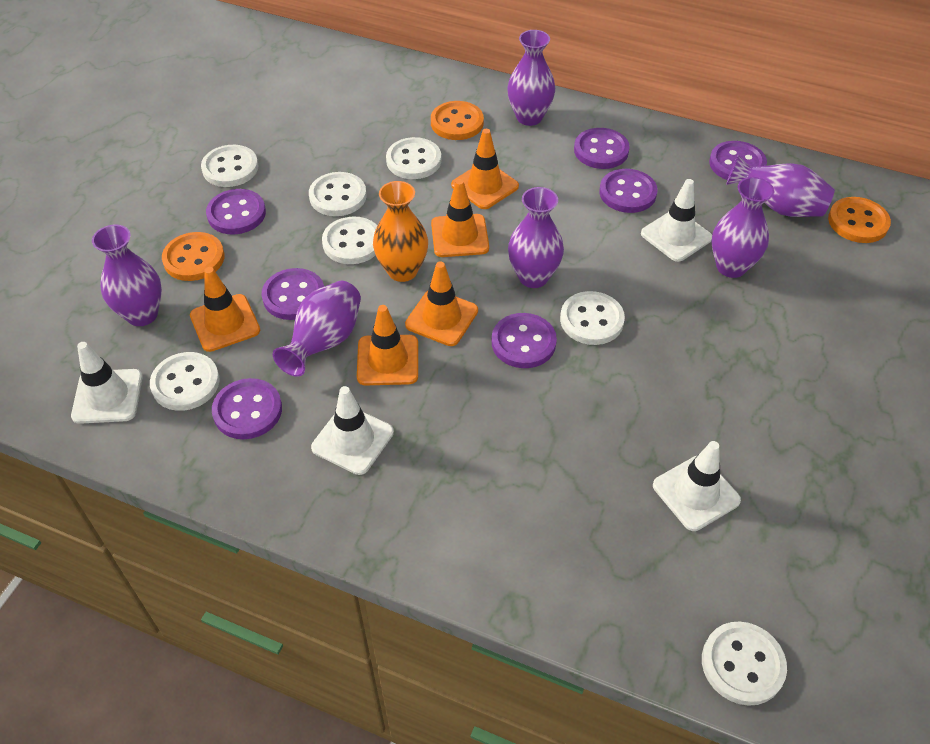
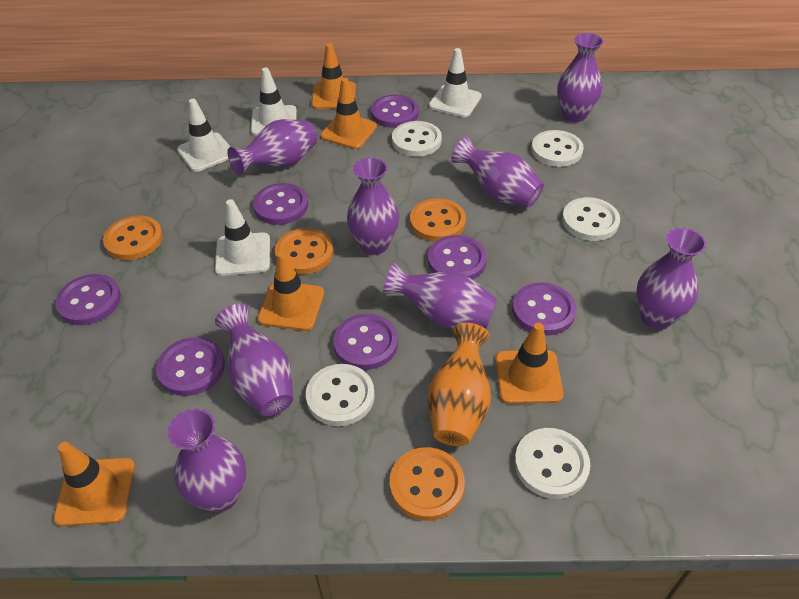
orange button: [162,232,225,281] [431,101,484,140] [828,197,891,243] = 3 -> [103,215,163,260] [275,228,333,274] [390,447,465,521] [410,198,466,242] = 4
purple vase: [92,225,162,326] [272,281,361,377] [507,30,555,126] [508,187,564,288] [712,177,774,278] [726,154,835,217] = 6 -> [168,409,246,512] [215,304,293,416] [227,119,317,175] [347,157,399,255] [383,262,497,329] [451,136,544,207] [557,33,603,122] [636,228,706,329] = 8
white button: [150,352,220,411] [201,145,258,187] [309,172,367,216] [322,216,377,264] [386,137,441,179] [560,291,625,345] [702,622,787,706] = 7 -> [306,364,375,426] [392,121,442,157] [515,428,590,499] [531,130,584,167] [562,197,620,241] = 5

